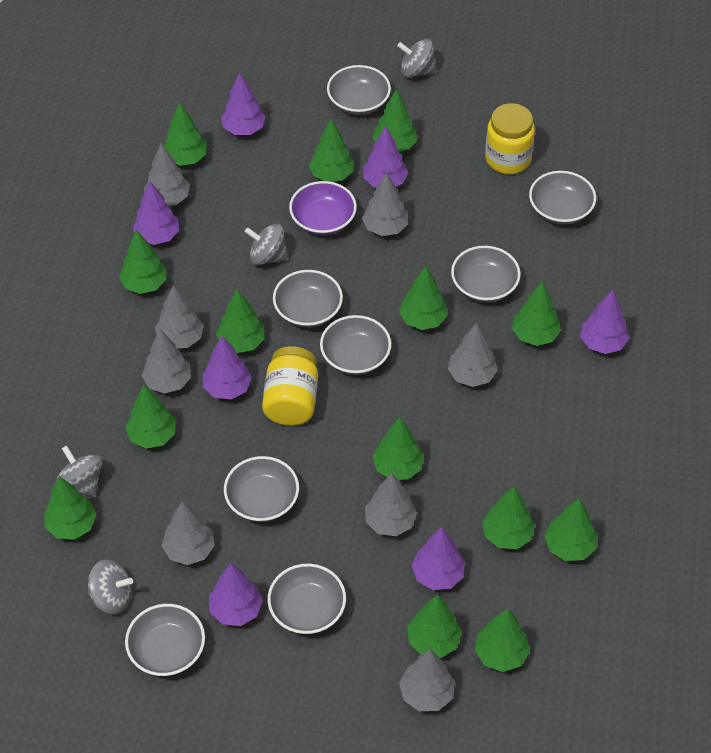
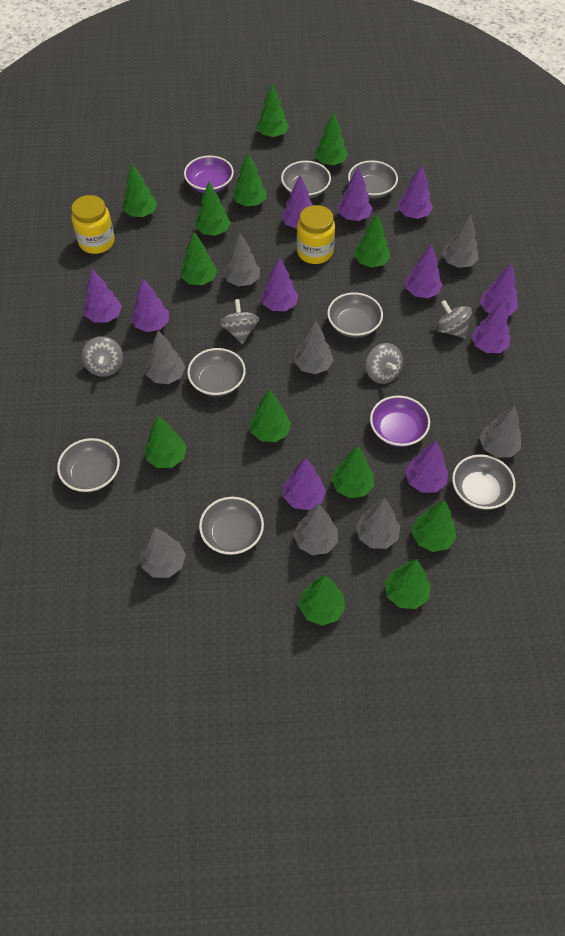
green tree: [44,476,97,540] [119,230,167,294] [125,385,176,448] [164,102,207,166] [216,289,265,353] [309,119,354,182] [372,89,417,152] [372,417,424,480] [399,266,447,330] [407,595,462,658] [475,608,530,672] [482,486,535,549] [512,281,561,346] [544,498,597,561] = 14 -> [123,164,158,217] [144,416,187,468] [181,232,217,285] [195,182,231,236] [232,153,267,206] [250,389,291,442] [257,84,289,138] [299,575,346,626] [315,111,348,165] [331,446,374,498] [354,213,391,268] [385,559,431,609] [412,500,456,552] = 13
grey bowl: [125,604,205,676] [224,456,299,522] [268,564,346,634] [273,270,343,327] [320,315,391,375] [327,65,391,115] [451,246,521,302] [529,171,596,225] = 8 -> [57,438,120,492] [187,348,246,396] [199,497,264,555] [281,161,331,199] [327,292,383,338] [348,160,398,199] [452,454,516,510] = 7
purple bowl: [289,181,357,235] = 1 -> [184,156,234,193] [370,396,430,447] = 2
purple tree: [133,181,179,245] [203,336,252,399] [209,563,263,626] [221,72,266,135] [363,126,408,187] [412,527,465,590] [580,290,629,354] = 7 -> [84,269,122,323] [131,278,169,332] [261,257,298,311] [281,175,313,229] [283,458,326,510] [338,167,373,221] [398,165,433,219] [405,244,443,298] [405,440,448,492] [471,300,510,353] [480,263,518,316] = 11

